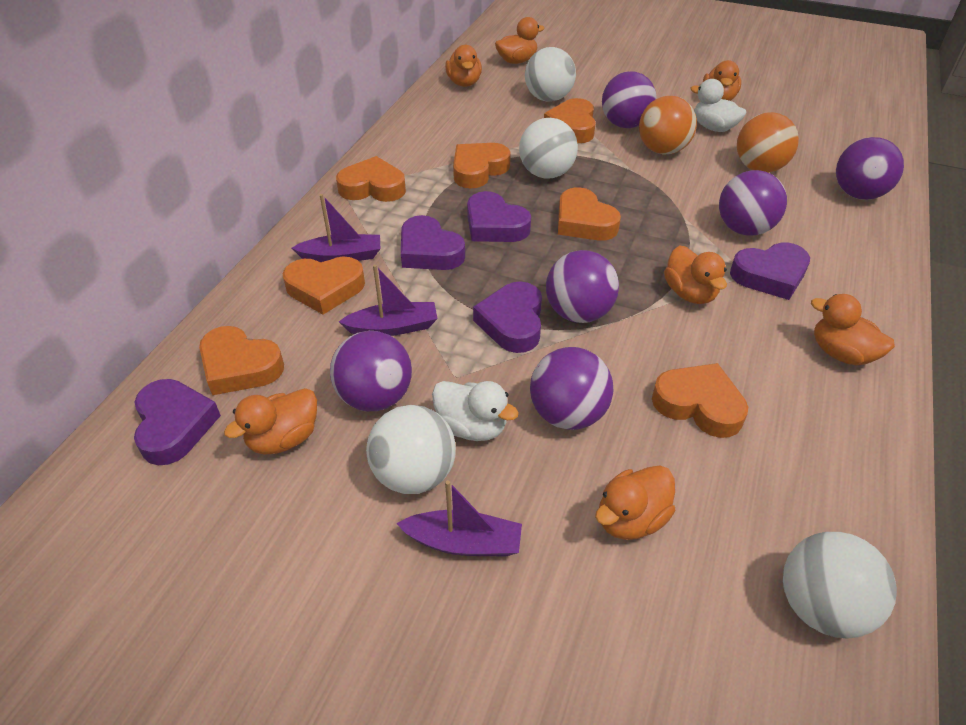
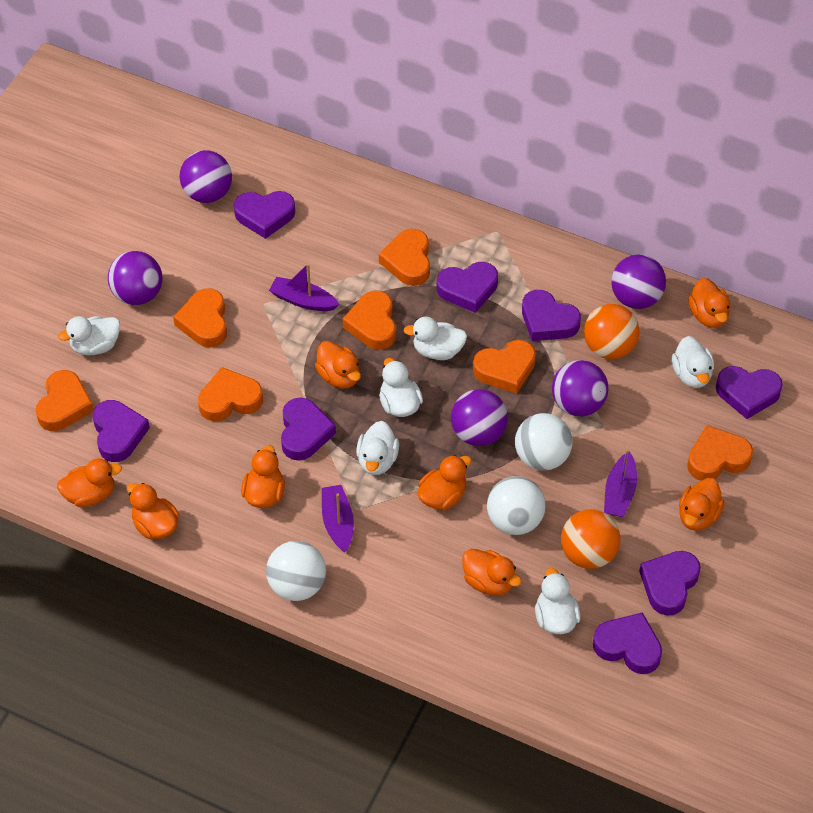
orange duck: [224,388,317,454] [445,45,482,87] [495,17,545,64] [595,465,675,540] [664,245,727,304] [703,60,741,101] [811,294,895,365] = 7 -> [57,458,122,507] [127,483,179,539] [241,445,285,508] [315,341,361,388] [418,455,472,510] [462,549,522,596] [679,478,725,531] [688,278,730,328] = 8
purple ball: [330,331,412,411] [530,347,613,430] [546,250,619,323] [602,71,656,128] [719,170,787,236] [836,137,904,200] = 6 -> [108,251,162,305] [180,150,232,203] [451,389,508,446] [552,360,608,416] [611,254,666,309] = 5
purple heart: [134,379,221,465] [401,215,465,270] [467,191,531,242] [473,281,542,353] [730,242,810,300] = 5 -> [92,400,150,462] [234,191,295,239] [281,398,336,461] [437,262,498,313] [522,290,581,341] [593,612,662,674] [639,551,701,616] [716,366,783,419] = 8
white ball: [366,405,456,494] [519,118,578,178] [525,47,576,102] [783,532,897,639] = 4 -> [266,541,326,601] [487,476,546,535] [515,413,572,471] = 3
white duck: [432,381,519,441] [690,79,747,132] = 2 -> [58,316,120,355] [356,421,399,475] [379,358,423,417] [404,317,467,360] [535,568,580,634] [672,336,714,388] = 6

